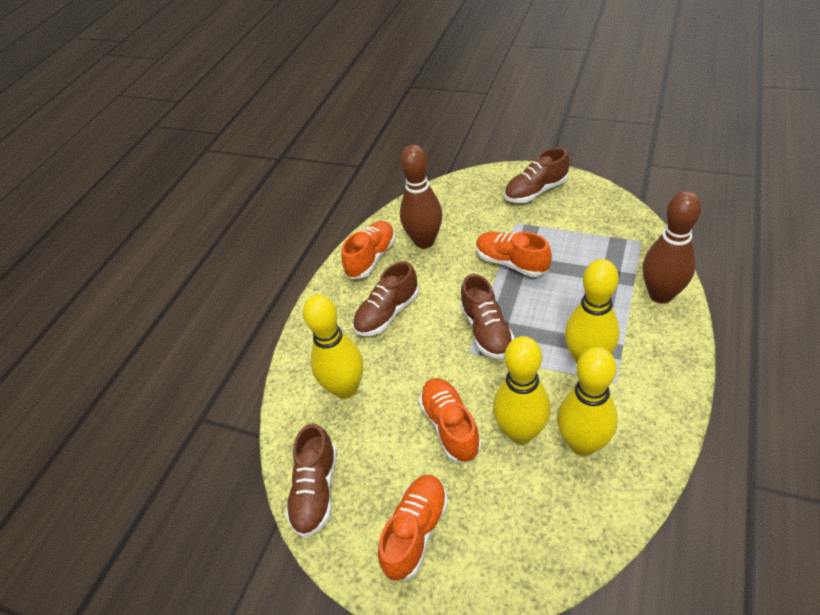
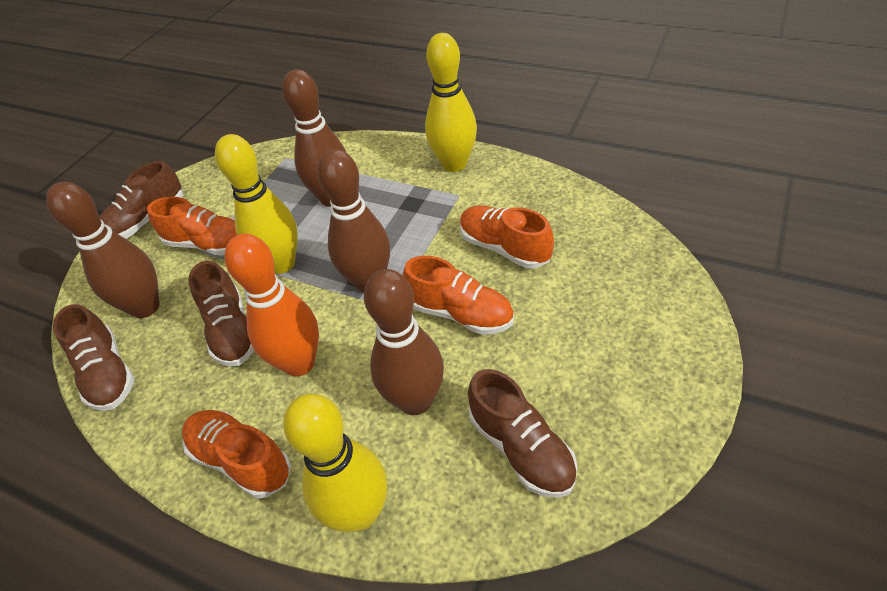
brown bowling pin: [400,145,443,248] [643,191,702,304] = 2 -> [46,182,160,318] [282,69,346,207] [317,149,390,293] [364,269,444,415] = 4
orange bowling pin: none = 0 -> [225,234,319,376] = 1
yellow bowling pin: [303,295,363,399] [493,336,551,444] [557,347,618,456] [565,259,620,364] = 4 -> [215,134,298,274] [283,394,387,532] [425,33,477,172] = 3

